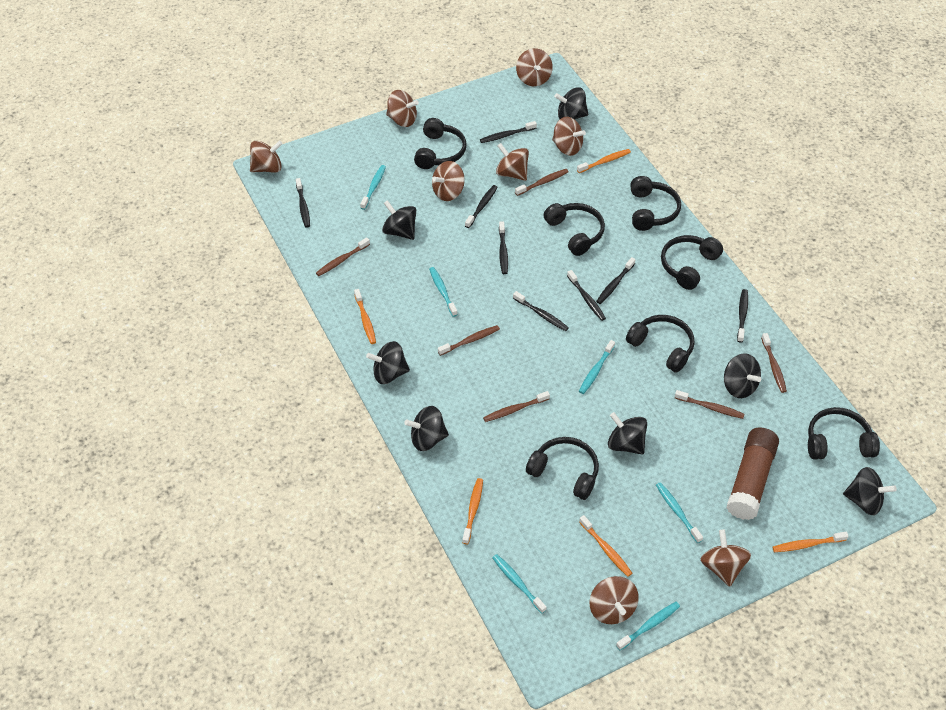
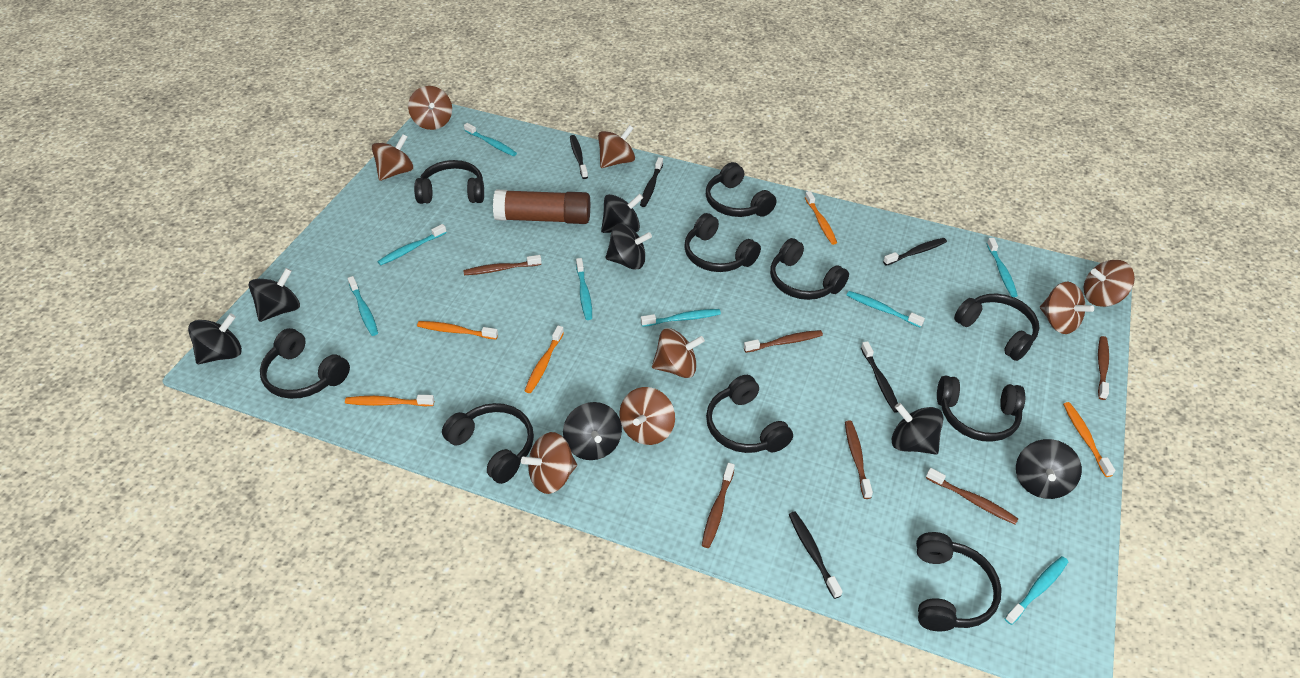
black headphones: [414,118,467,169] [526,437,599,500] [544,203,605,256] [626,315,694,373] [630,176,681,231] [661,235,723,290] [808,407,880,460] = 7 -> [260,328,350,399] [414,160,484,204] [442,403,534,484] [684,213,761,272] [706,162,777,217] [706,375,793,453] [770,238,849,300] [916,532,1002,631] [937,375,1025,442] [954,294,1039,361] = 10
black toothbrush: [296,178,310,228] [465,185,497,228] [480,121,537,143] [499,221,508,274] [513,291,569,331] [567,270,606,321] [596,257,636,304] [737,289,748,343] = 8 -> [570,135,588,179] [640,157,663,207] [789,511,843,599] [861,341,898,413] [883,238,947,266] = 5
turquoise toothbrush: [360,165,386,210] [429,267,458,317] [492,554,546,614] [579,340,615,394] [616,602,680,650] [656,482,703,543] = 6 -> [348,276,378,336] [377,224,447,265] [464,123,517,156] [576,258,592,320] [641,309,721,327] [847,291,925,328] [987,238,1018,297] [1005,556,1068,625] = 8

